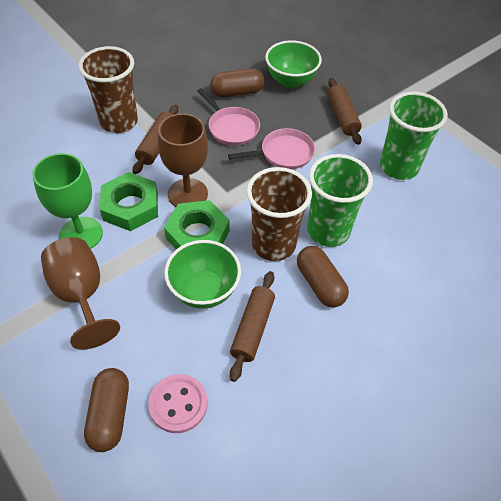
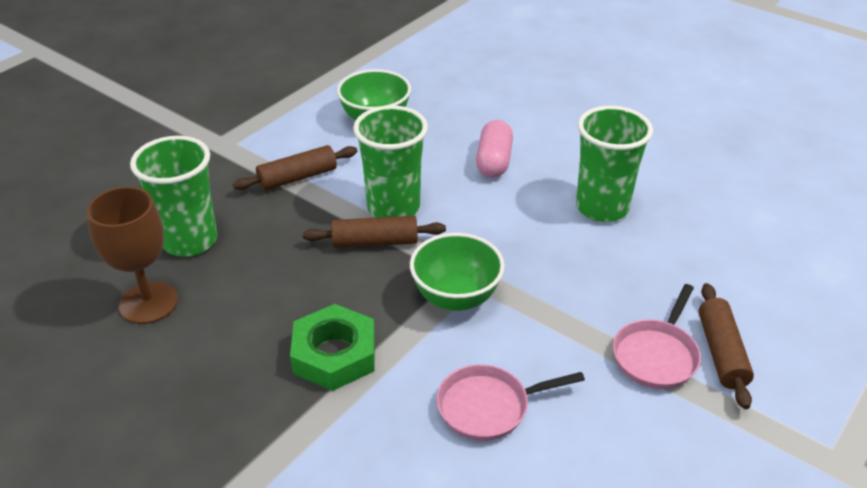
brown capsule: [84,368,129,452] [210,68,264,97] [297,246,349,308] = 3 -> none = 0
brown cup: [79,46,138,133] [247,167,312,261] = 2 -> none = 0
brown goblet: [41,237,120,350] [158,113,208,207] = 2 -> [87,187,178,324] = 1
green cup: [307,154,373,247] [380,92,448,180] = 2 -> [130,136,217,257] [353,105,428,218] [576,106,653,222] = 3
green goblet: [33,153,103,249] = 1 -> none = 0
green nut: [100,172,158,231] [164,200,230,249] = 2 -> [290,304,375,391] = 1
pink button: [148,374,207,433] = 1 -> none = 0
pink capsule: none = 0 -> [476,120,513,178] = 1

